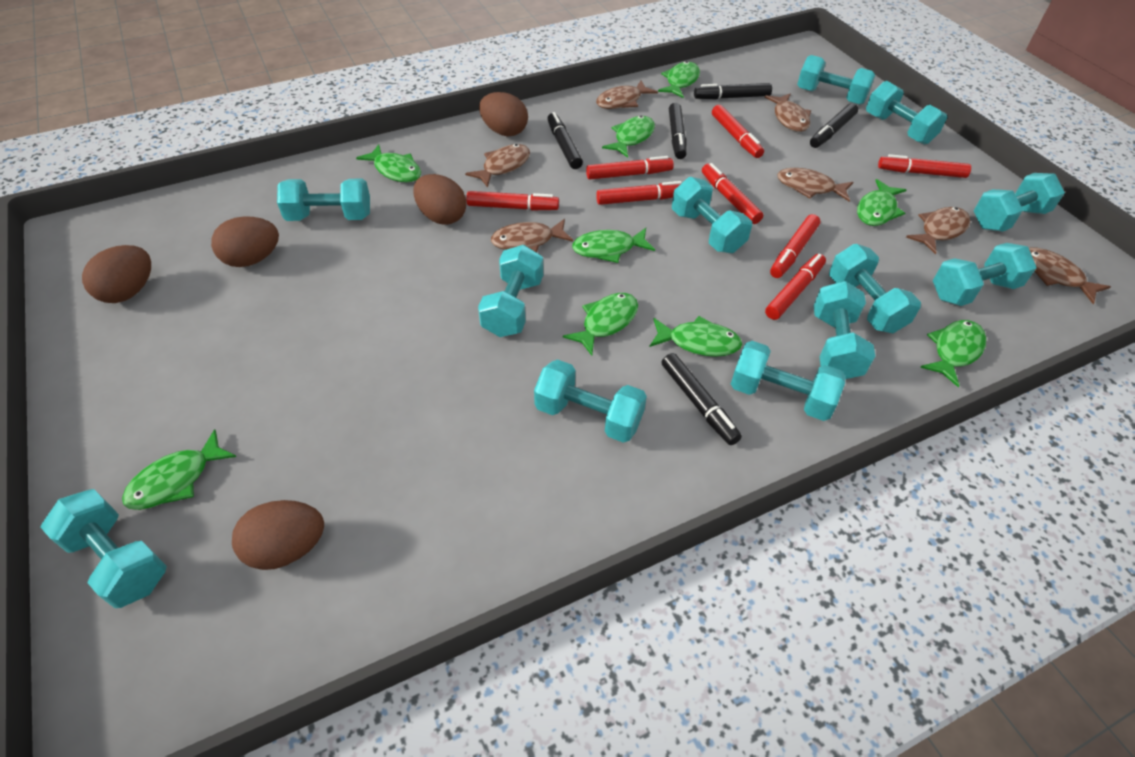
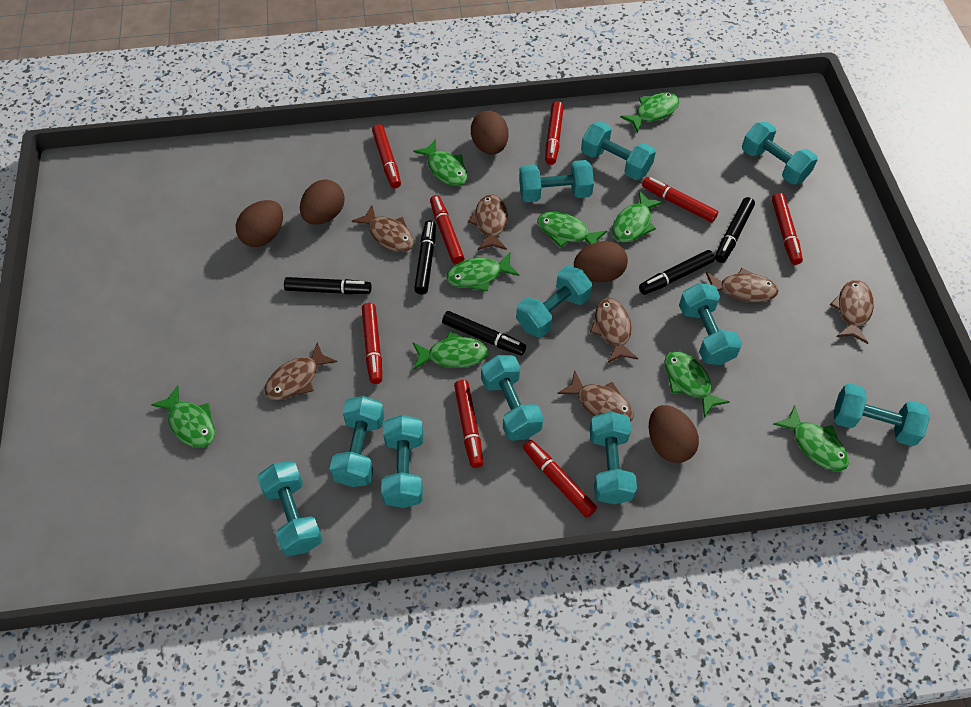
turquoise dumbbell: [41,489,167,608] [277,179,370,221] [478,245,543,337] [534,359,647,443] [672,177,752,253] [731,341,845,421] [797,55,875,105] [814,281,876,379] [829,244,921,333] [866,81,947,144] [933,243,1036,306] [974,173,1065,232] = 12 -> [257,461,323,556] [330,396,384,487] [381,415,423,508] [481,355,543,441] [516,266,592,337] [519,160,594,202] [581,121,656,180] [590,412,637,504] [679,283,742,365] [742,121,818,185] [833,383,930,446] = 11

